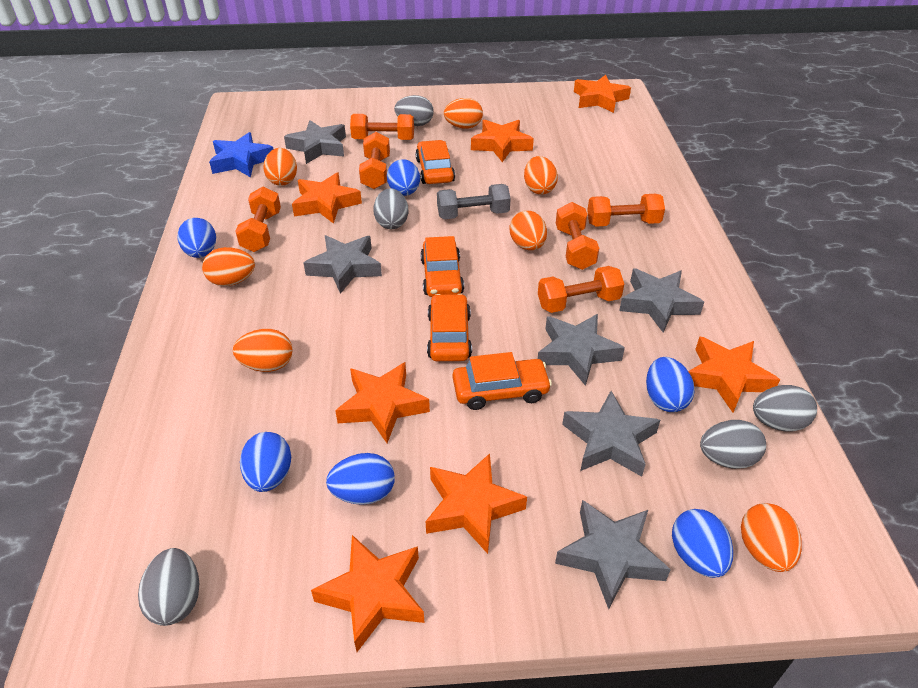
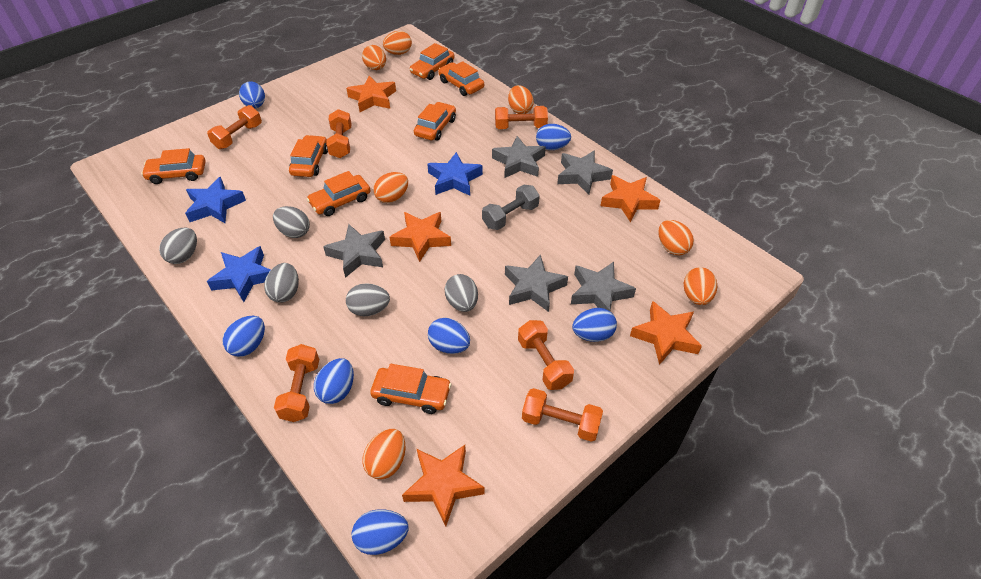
blue egg: [178,218,216,258] [240,432,291,492] [326,453,395,505] [387,159,420,196] [646,357,695,412] [672,509,733,578] = 6 -> [222,316,265,357] [239,81,265,108] [314,358,354,404] [352,509,408,555] [428,318,470,354] [536,124,571,150] [572,308,617,342] = 7
blue star: [209,132,273,177] = 1 -> [185,177,246,223] [207,246,271,302] [427,152,483,196] = 3
grey star: [284,120,346,164] [304,235,382,294] [538,314,625,386] [555,500,671,609] [562,391,660,477] [619,269,704,333] = 6 -> [323,224,385,278] [492,136,546,178] [505,254,568,312] [557,150,613,195] [571,262,636,311] = 5
orange car: [415,140,455,184] [420,236,464,297] [427,294,472,361] [453,352,552,410] = 4 -> [141,148,206,184] [289,135,328,177] [307,171,371,216] [370,364,452,414] [410,43,454,80] [414,102,456,140] [438,61,484,96] = 7
orange star: [292,173,362,224] [311,535,424,652] [335,362,430,443] [425,453,527,554] [471,120,534,162] [574,75,631,113] [688,336,780,412] = 7 -> [346,76,396,112] [389,212,451,262] [402,445,485,527] [601,175,661,222] [630,301,702,365] = 5

